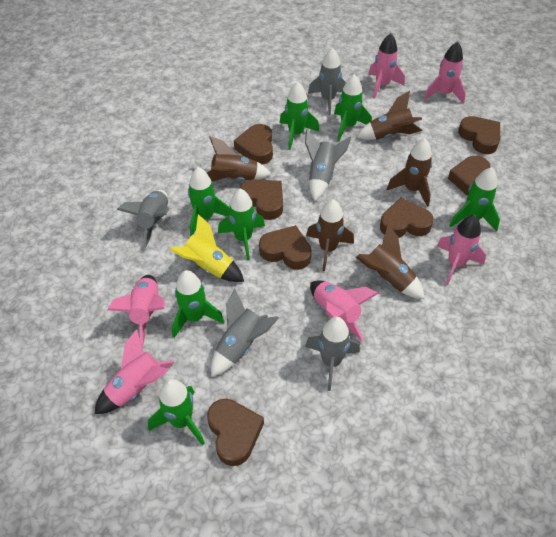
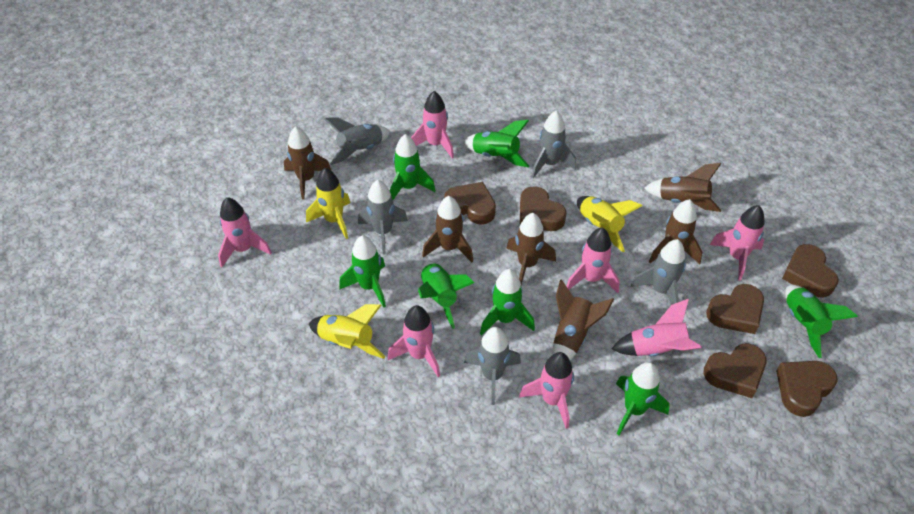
brown heart: [207,399,264,466] [234,124,273,164] [240,179,283,220] [259,225,312,270] [380,197,434,238] [448,156,490,196] [458,116,500,154] = 7 -> [444,182,496,225] [520,186,566,231] [704,343,766,398] [706,284,764,334] [776,361,838,417] [782,244,839,297] = 6
brown rocket: [207,136,271,181] [306,199,354,271] [356,225,425,299] [357,91,422,140] [387,138,432,207] = 5 -> [284,126,331,200] [422,196,473,262] [506,213,556,284] [552,279,614,360] [644,163,722,212] [649,199,702,264] = 6
pink rocket: [94,329,174,414] [107,275,165,346] [310,281,379,342] [368,33,405,99] [424,42,466,104] [437,215,486,285] = 6 -> [218,197,272,267] [388,305,440,377] [411,91,454,159] [519,352,574,429] [566,228,620,293] [612,299,702,356] [710,205,765,281] = 7
yellow rocket: [169,214,244,282] = 1 -> [306,168,350,239] [309,304,386,359] [577,196,642,252] = 3

